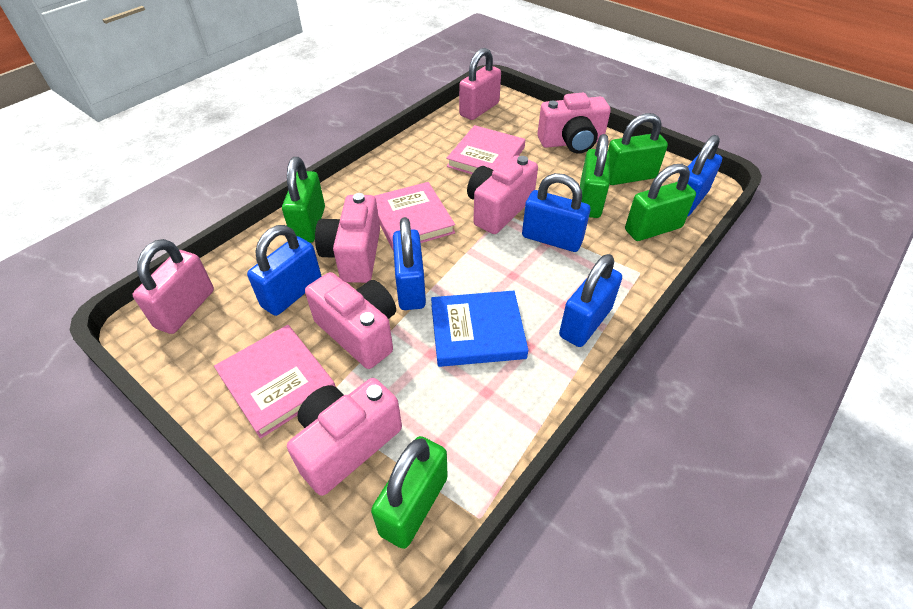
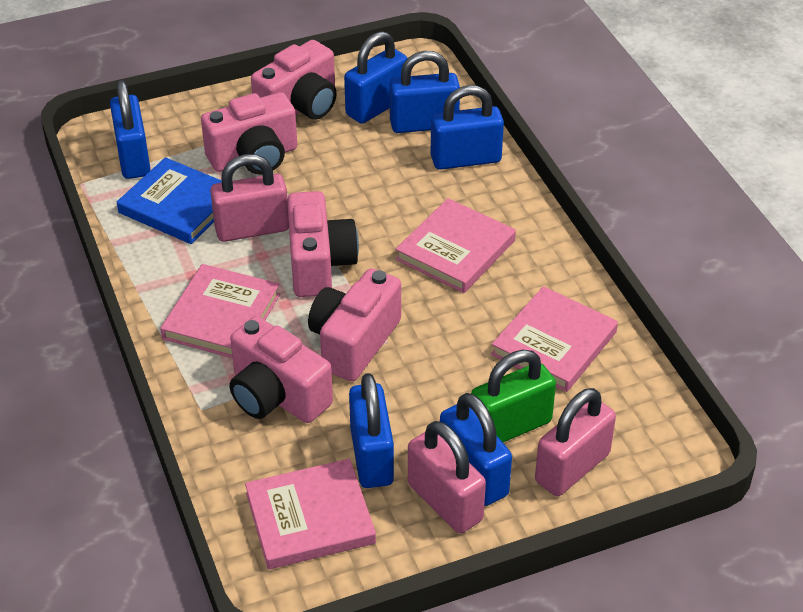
blue padlock: [247,225,322,316] [393,217,426,310] [522,173,590,252] [559,254,622,347] [678,135,722,217] = 5 -> [110,80,151,179] [344,31,407,124] [349,373,394,488] [389,51,460,133] [430,85,504,170] [440,393,512,506] = 6
green padlock: [282,157,325,243] [371,436,448,549] [580,134,610,218] [608,113,668,185] [625,164,696,241] = 5 -> [471,350,556,442] = 1
pink book: [214,325,336,439] [374,182,455,251] [446,125,525,174] = 3 -> [160,264,280,358] [245,459,376,570] [395,198,516,293] [491,286,618,392] = 4
pink padlock: [133,239,214,334] [459,48,501,120] = 2 -> [210,154,289,242] [408,421,486,533] [535,388,616,496] = 3

